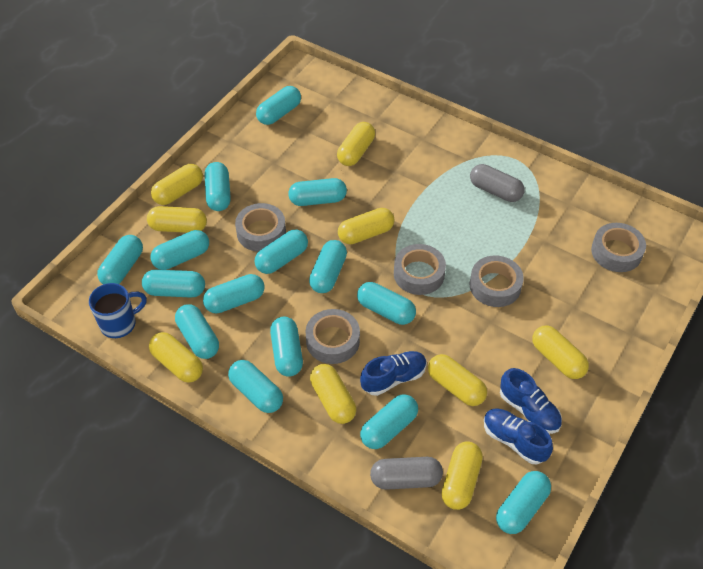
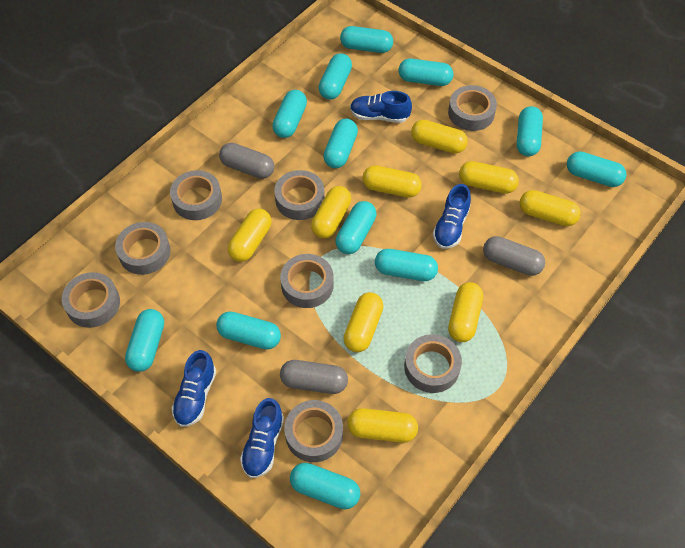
blue mug: [89,283,147,338] = 1 -> none = 0
blue shoe: [360,351,427,396] [484,408,553,464] [500,368,562,434] = 3 -> [171,350,216,427] [240,398,284,478] [350,91,412,123] [433,184,471,249] = 4
grey capsule: [370,457,443,490] [470,164,525,202] = 2 -> [219,143,274,179] [280,360,348,394] [483,236,545,276] = 3
grey tape: [235,203,286,252] [306,309,360,364] [394,244,446,295] [470,255,524,307] [591,223,646,272] = 5 -> [62,272,120,328] [115,222,171,275] [170,170,222,220] [274,170,325,220] [280,254,334,308] [284,400,343,462] [404,334,462,393] [448,85,497,131] = 8
turquoise capsule: [97,235,143,284] [142,270,205,298] [151,230,209,270] [175,304,219,359] [203,274,265,313] [205,162,231,211] [228,360,283,413] [254,230,308,274] [256,86,301,125] [270,317,303,377] [288,178,347,206] [309,240,347,293] [357,282,416,325] [360,394,418,449] [496,471,551,534] = 15 -> [125,309,164,372] [216,311,281,349] [272,90,307,138] [290,463,360,509] [318,53,352,100] [323,119,358,168] [336,201,376,254] [340,26,393,53] [375,249,438,281] [399,58,453,86] [517,106,543,156] [567,151,626,187] = 12

